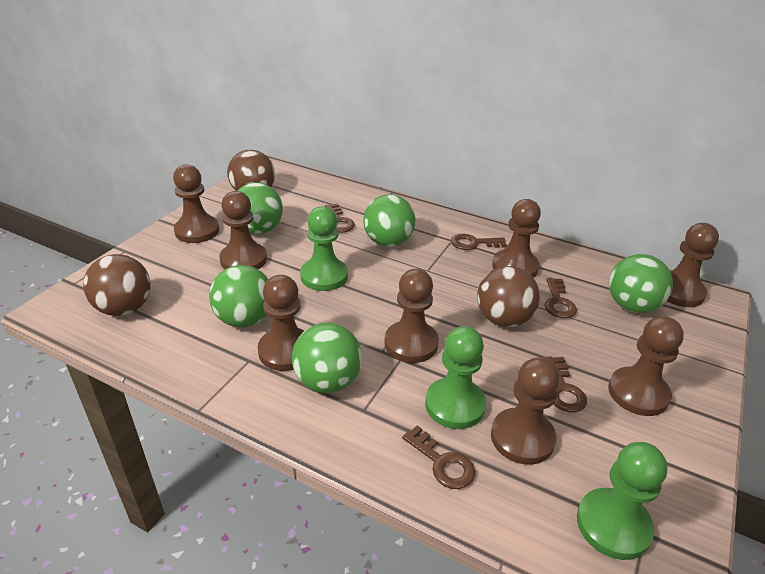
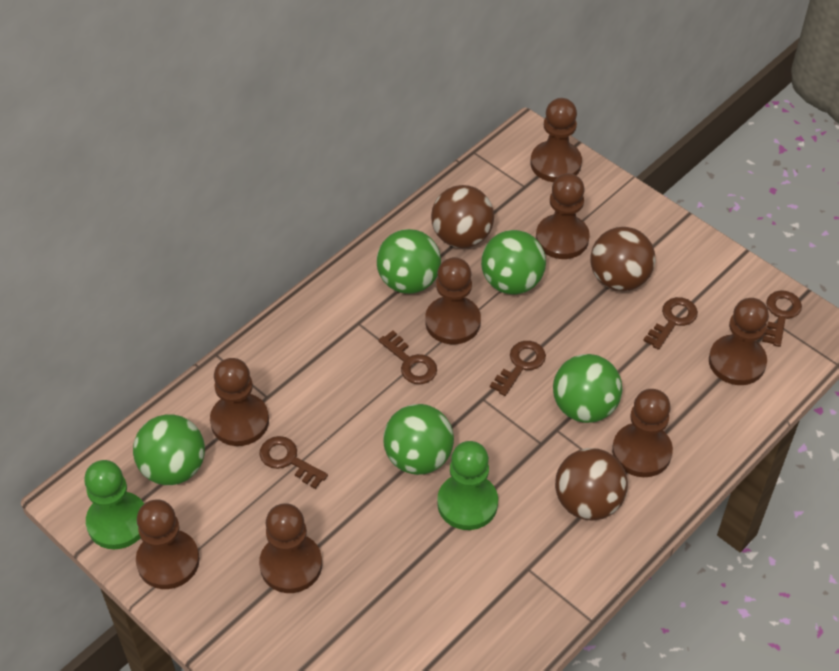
green pawn: [300,206,348,291] [425,326,486,429] [577,442,668,560] = 3 -> [84,460,144,549] [437,441,498,530] = 2

